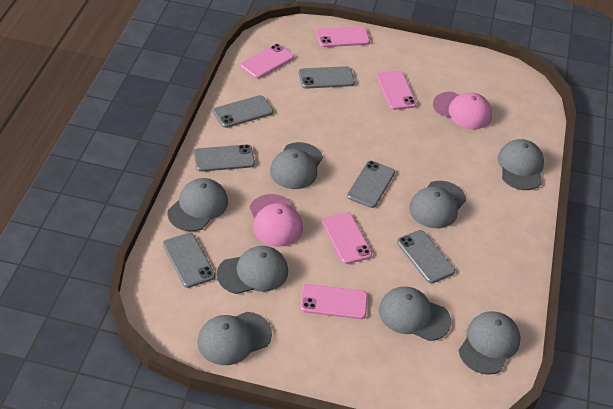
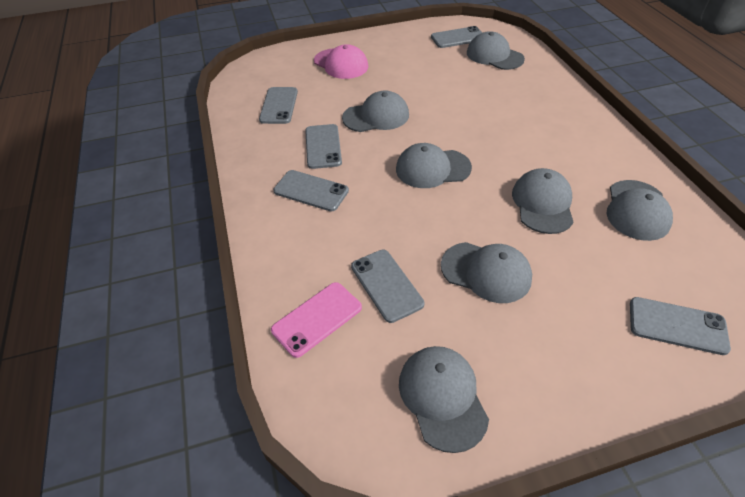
grey cap: [168,178,228,231] [197,312,272,365] [217,246,288,294] [270,142,323,189] [379,286,451,341] [409,181,466,228] [459,311,520,375] [498,139,544,190] = 8 -> [342,90,409,132] [396,143,472,188] [399,346,489,453] [441,242,532,303] [467,31,525,70] [512,168,574,234] [607,180,673,241] = 7
pink cap: [250,194,303,247] [433,92,492,129] = 2 -> [314,44,369,79] = 1
pink phone: [240,44,294,79] [300,284,368,319] [316,26,370,47] [322,212,372,264] [376,71,417,110] = 5 -> [271,282,362,358] = 1

